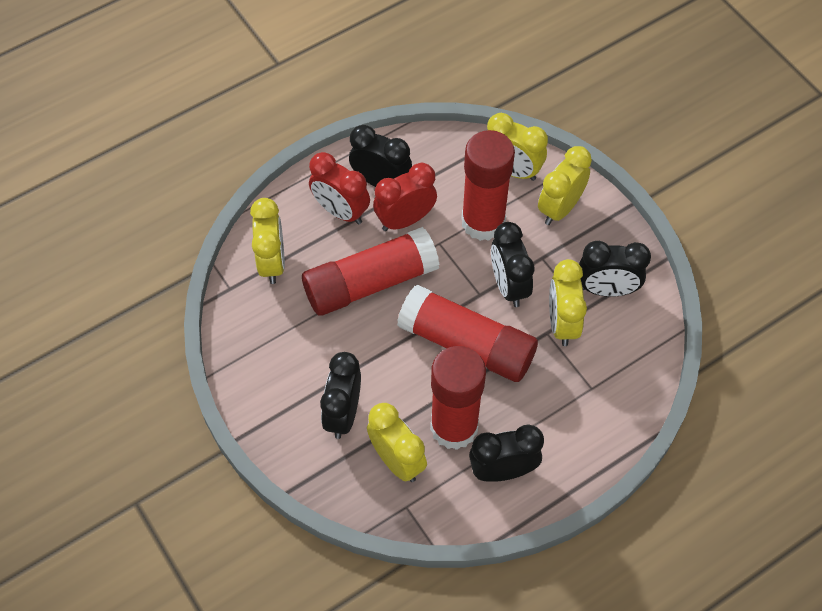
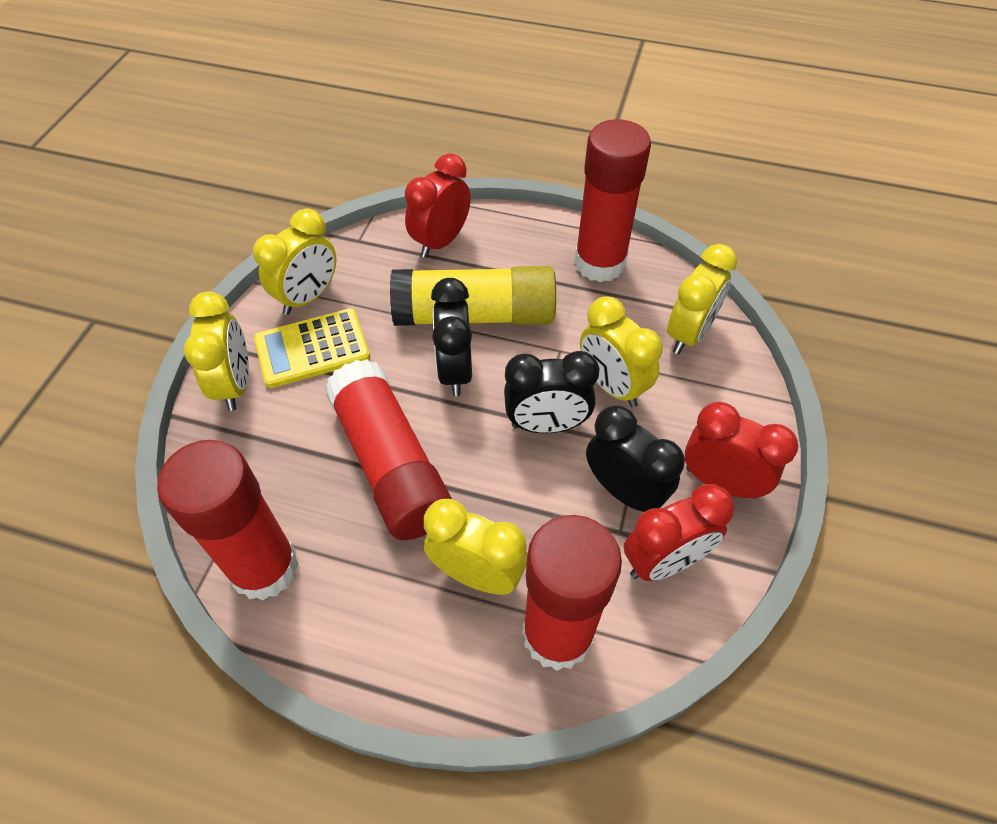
black clock: [320,352,361,439] [349,125,412,187] [469,424,544,482] [491,222,534,307] [579,241,651,297] = 5 -> [431,278,472,396] [504,351,599,433] [586,405,685,512] = 3
red clock: [309,152,370,224] [373,163,437,231] = 2 -> [405,153,471,258] [624,484,734,581] [685,402,798,499] = 3
yellow calculator: none = 0 -> [254,308,370,388] = 1
yellow glue stick: none = 0 -> [390,266,556,326] = 1

